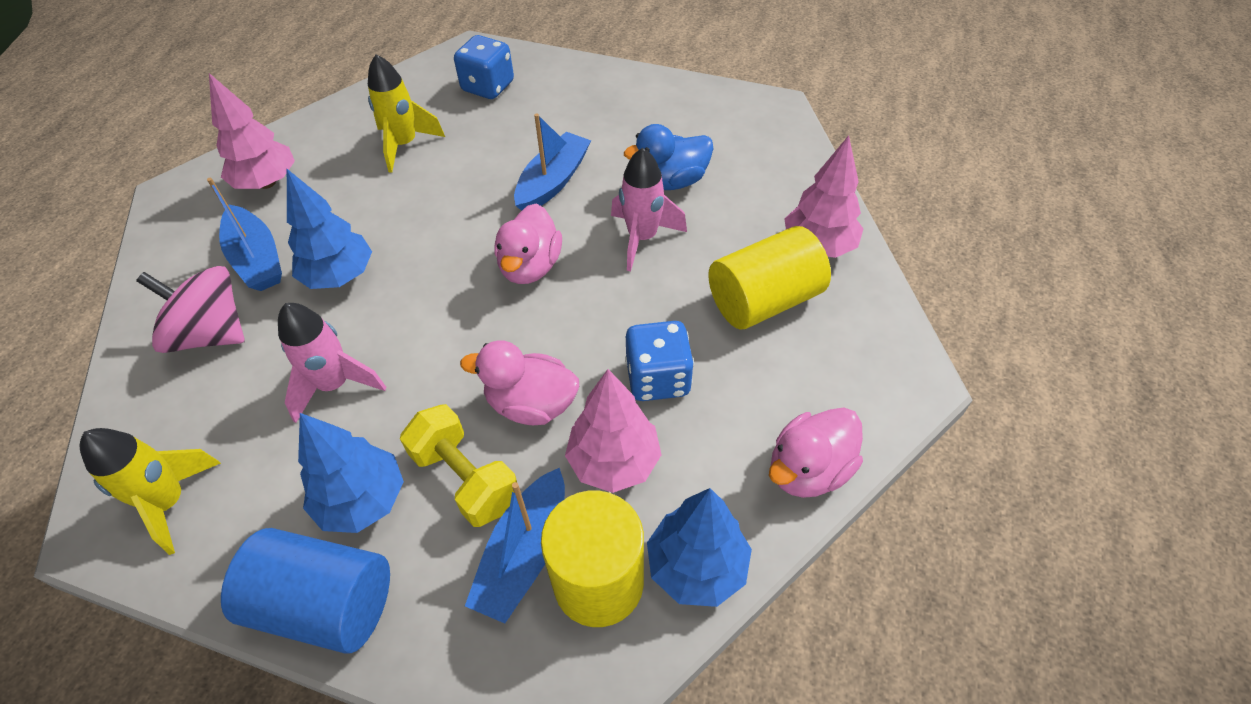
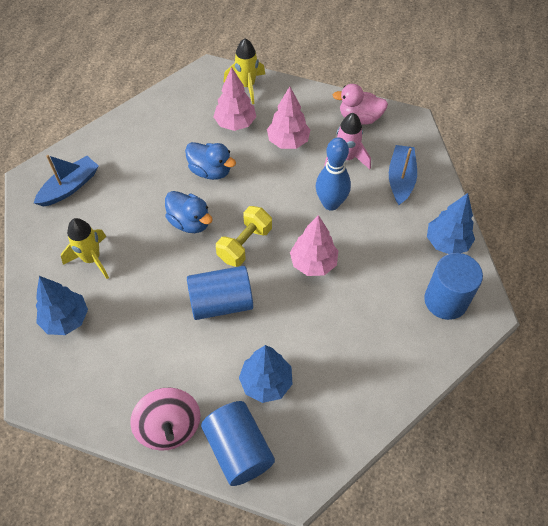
blue boat: [207,178,282,291] [465,468,565,624] [514,113,591,211] = 3 -> [34,155,99,207] [389,145,417,205] = 2
blue bowling pin: none = 0 -> [316,138,351,211] = 1
blue cylinder: [221,528,390,654] = 1 -> [187,266,253,320] [201,401,275,486] [424,253,483,320] = 3
blue dice: [454,35,514,99] [625,321,694,401] = 2 -> none = 0
blue duck: [624,124,714,190] = 1 -> [165,191,212,233] [185,142,236,180] = 2
pink duck: [460,340,579,425] [494,204,562,284] [769,408,863,498] = 3 -> [333,84,388,125] = 1
pink rocket: [278,303,386,423] [611,148,687,271] = 2 -> [324,113,371,169] = 1
yellow cylinder: [541,490,644,627] [708,226,831,329] = 2 -> none = 0

